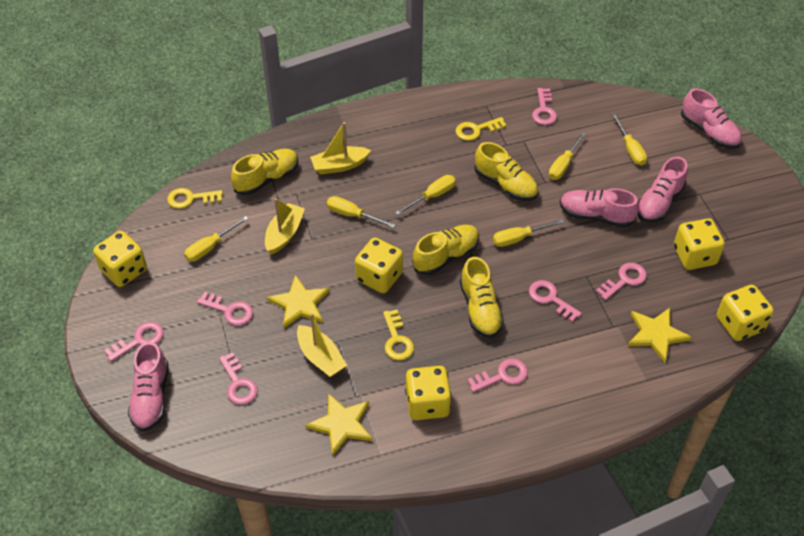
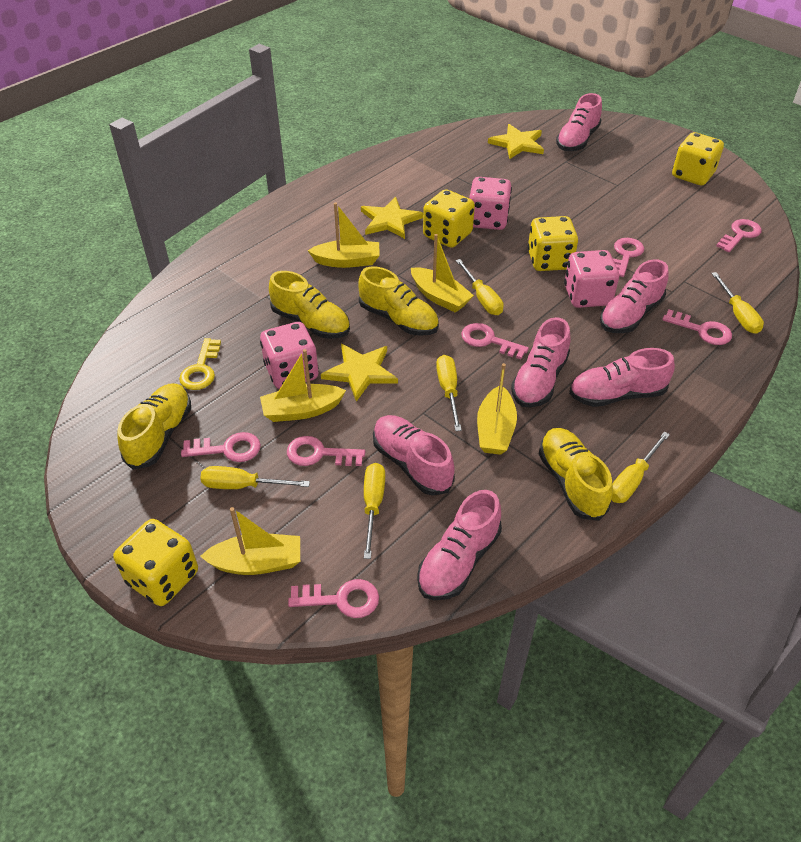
pink dice: none = 0 -> [260,322,319,389] [469,177,512,230] [564,250,619,308] = 3
pink shoe: [128,341,169,431] [560,188,639,228] [638,157,688,223] [681,89,742,149] = 4 -> [373,415,455,496] [417,490,502,600] [511,317,570,408] [556,93,602,151] [569,348,675,407] [600,259,669,333] = 6
yellow boat: [265,198,305,255] [297,313,347,377] [310,122,371,174] = 3 -> [200,507,300,575] [260,349,346,422] [308,203,380,268] [411,234,474,313] [477,363,517,455] = 5
yellow dice: [93,231,147,287] [355,238,403,293] [405,366,452,420] [674,218,725,270] [717,285,774,341] = 5 -> [113,519,198,606] [423,189,475,248] [528,216,578,271] [672,132,724,185] = 4
yellow key: [167,188,223,209] [383,309,414,360] [456,117,507,141] = 3 -> [179,338,221,390] = 1

